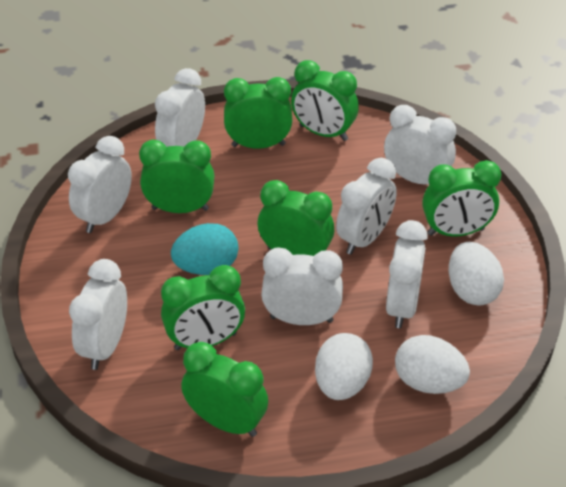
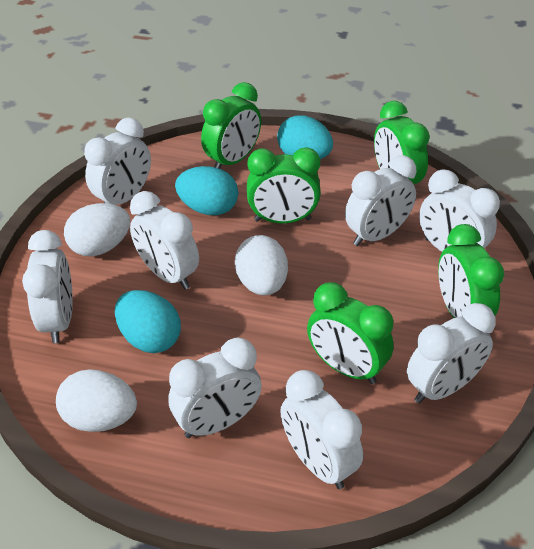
green clock: [139,140,215,213] [161,265,245,350] [181,342,268,437] [224,77,292,149] [258,180,334,256] [291,60,359,141] [422,160,501,237] = 7 -> [201,82,261,169] [247,147,321,224] [307,282,394,384] [374,101,430,184] [438,224,504,318] = 5
turquoise egg: [171,223,238,275] = 1 -> [115,290,181,353] [175,166,238,215] [277,115,333,159] = 3
white clock: [68,136,132,233] [69,259,127,370] [155,68,205,147] [261,247,343,325] [336,158,397,255] [384,105,456,184] [386,220,428,328] = 7 -> [22,230,73,343] [84,118,151,205] [130,191,199,290] [169,337,262,438] [280,370,363,489] [345,155,417,246] [407,303,495,404] [419,169,500,252] = 8

